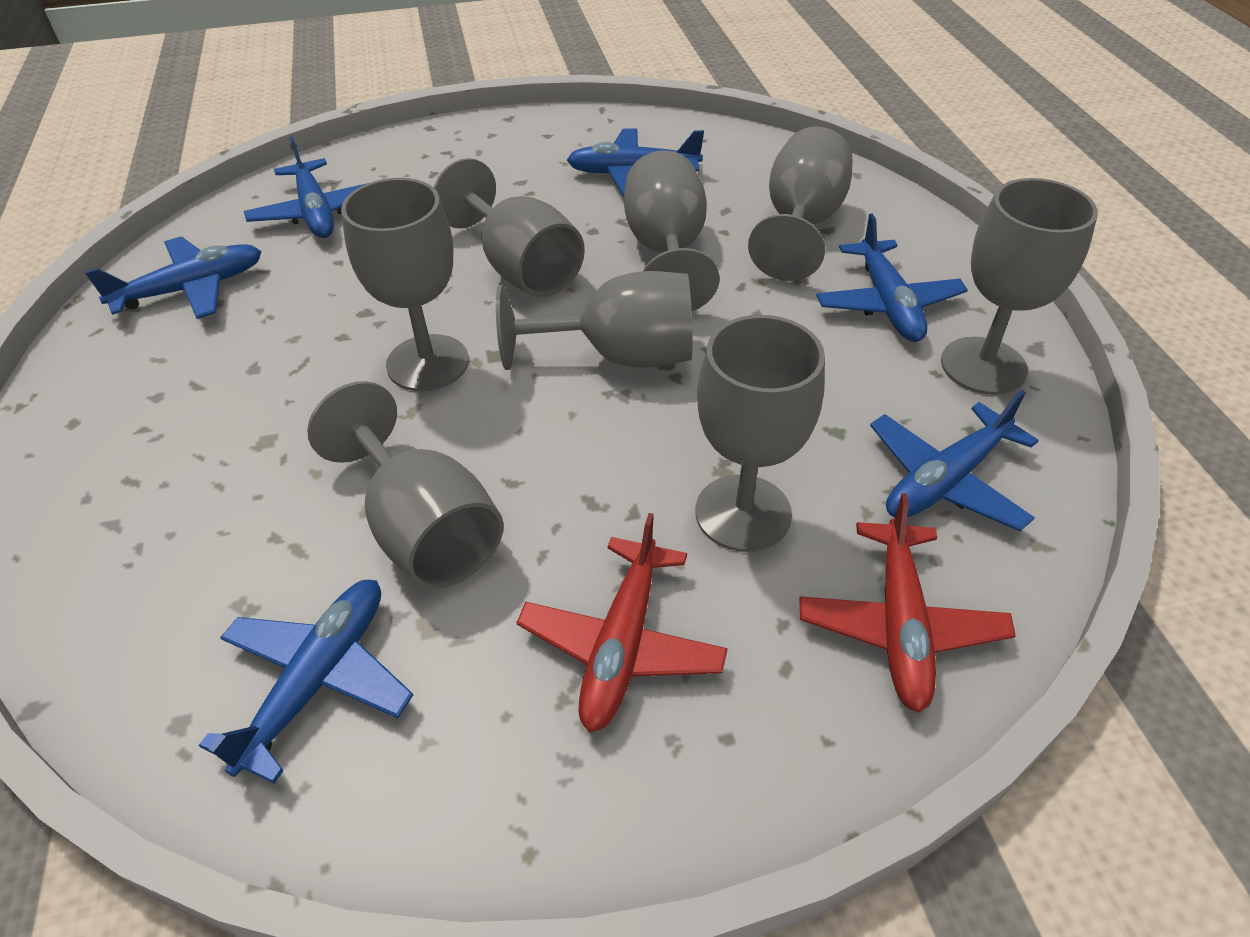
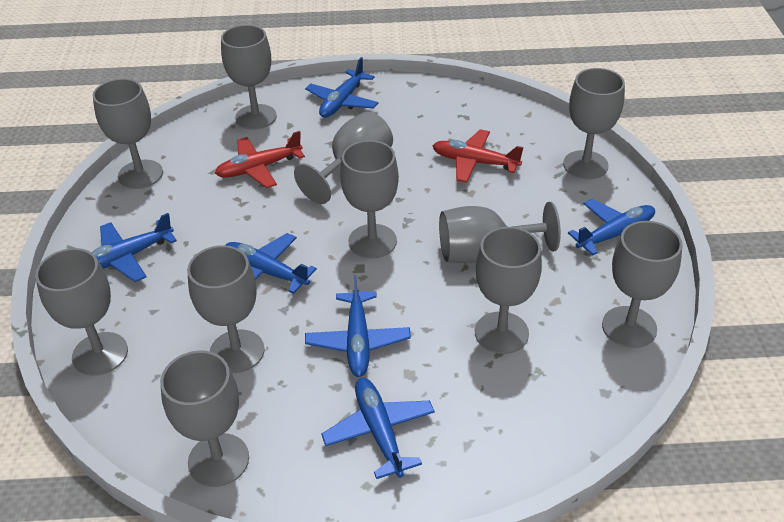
grey goblet: [307,381,504,589] [341,178,469,391] [434,158,585,297] [496,271,692,370] [624,150,720,311] [696,315,825,552] [748,127,853,281] [941,178,1098,395] = 8 -> [35,248,128,376] [92,78,163,189] [160,351,249,487] [187,245,265,373] [221,25,277,130] [294,111,393,204] [340,140,399,259] [439,202,561,263] [475,227,542,354] [563,68,625,179] [602,221,682,348] = 11

